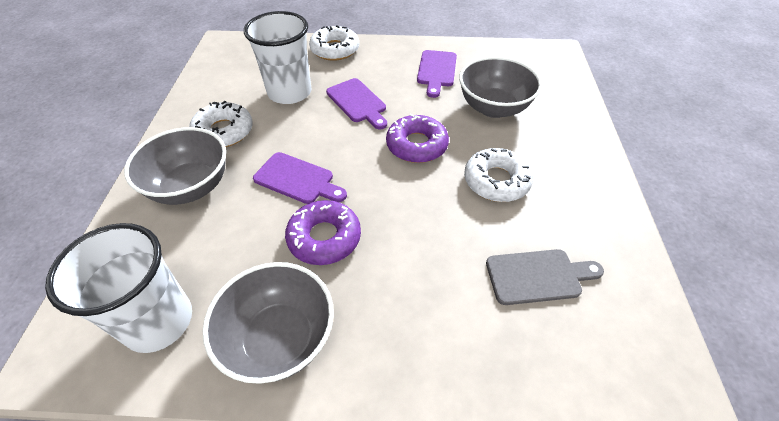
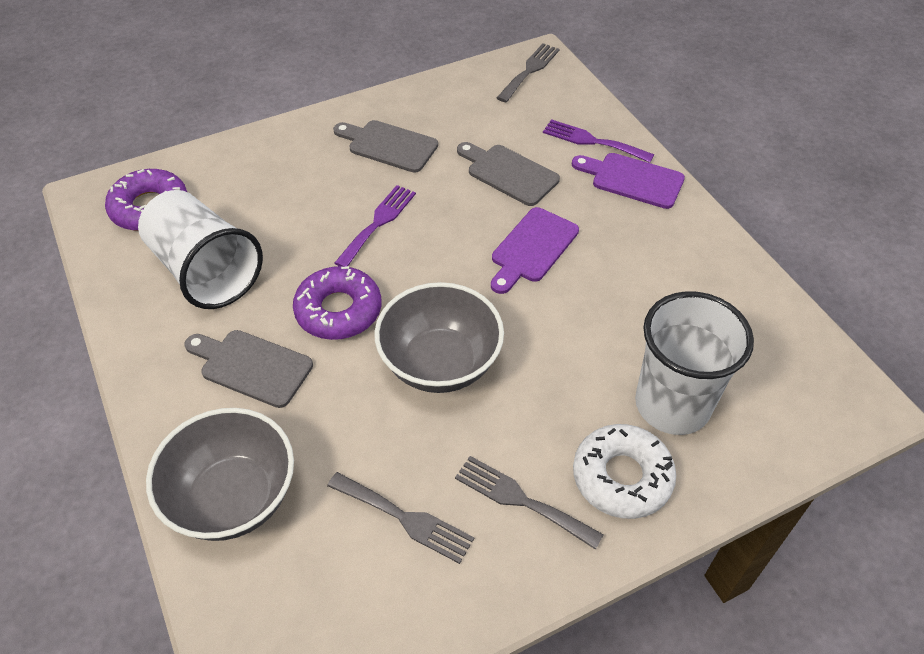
grey bowl: [124,127,226,205] [203,262,334,384] [459,57,542,118] = 3 -> [146,408,294,541] [374,282,504,393] = 2
grey cutting board: [486,249,604,305] = 1 -> [184,330,313,408] [333,120,438,173] [457,142,560,206] = 3
grey fork: none = 0 -> [327,472,474,564] [455,456,604,550] [497,43,560,102] = 3
purple cutting board: [253,152,347,204] [326,78,387,129] [417,50,457,98] = 3 -> [491,207,579,294] [572,153,685,209] = 2
purple fork: none = 0 -> [335,185,416,267] [543,119,654,163] = 2
white donut: [189,101,253,147] [309,25,359,61] [464,148,533,202] = 3 -> [573,424,676,519] = 1

